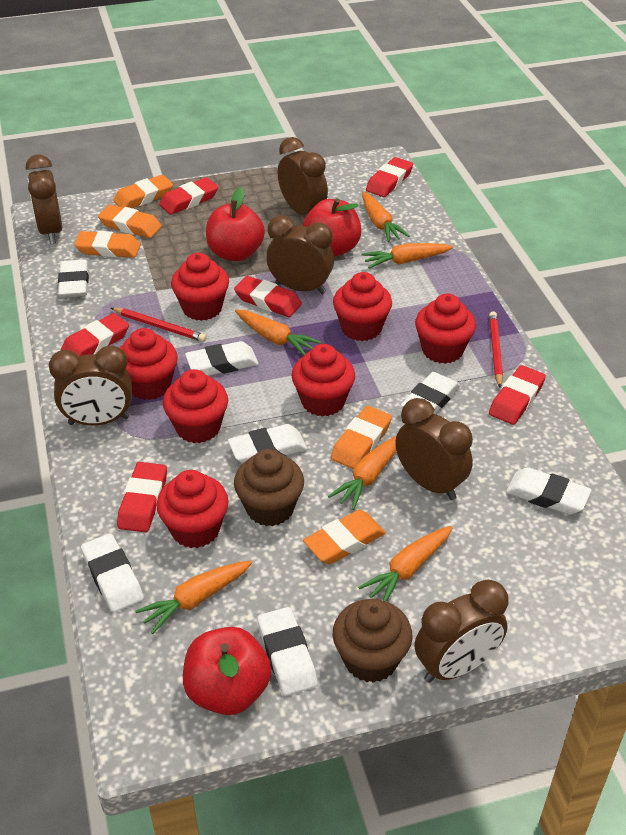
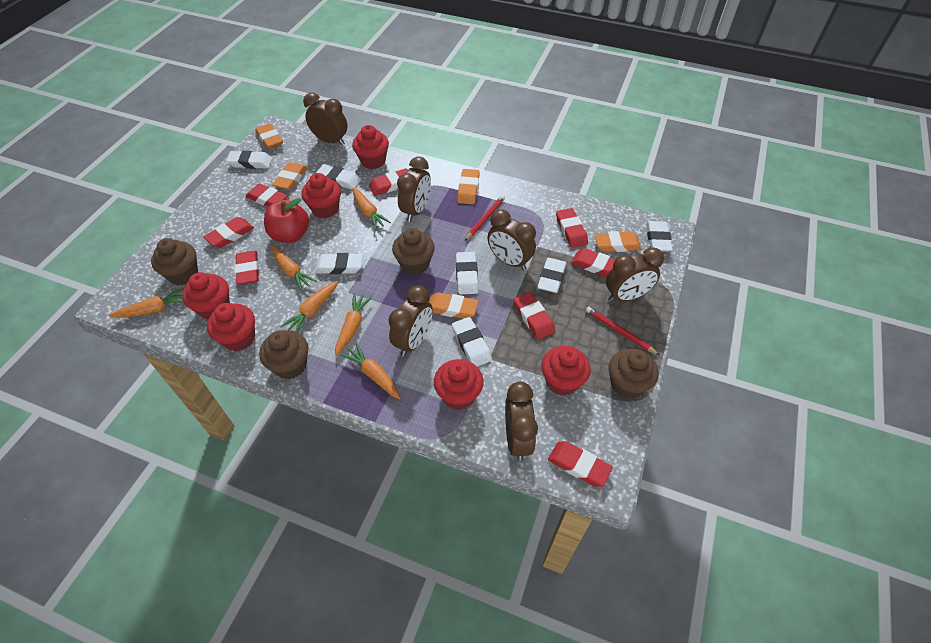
brown cupcake: [234,449,304,526] [333,599,412,683] = 2 -> [151,238,198,285] [259,330,308,379] [392,228,435,275] [609,349,659,399] = 4
red apple: [183,627,271,715] [206,187,265,261] [303,198,361,257] = 3 -> [264,198,309,243] = 1
red cupcake: [120,328,178,400] [156,470,229,548] [163,369,228,443] [171,253,229,321] [292,344,355,417] [333,272,392,341] [415,293,476,364] = 7 -> [182,272,230,319] [207,303,255,351] [301,173,341,218] [352,125,389,169] [434,359,484,410] [541,346,591,396] = 6
red eraser: [61,313,129,356] [117,462,167,532] [159,177,218,215] [234,276,302,317] [366,157,413,197] [489,365,546,425] = 6 -> [204,217,254,248] [235,251,259,285] [246,183,288,207] [369,168,408,196] [513,292,555,340] [548,441,613,487] [556,208,588,248] [571,248,615,277] = 8

